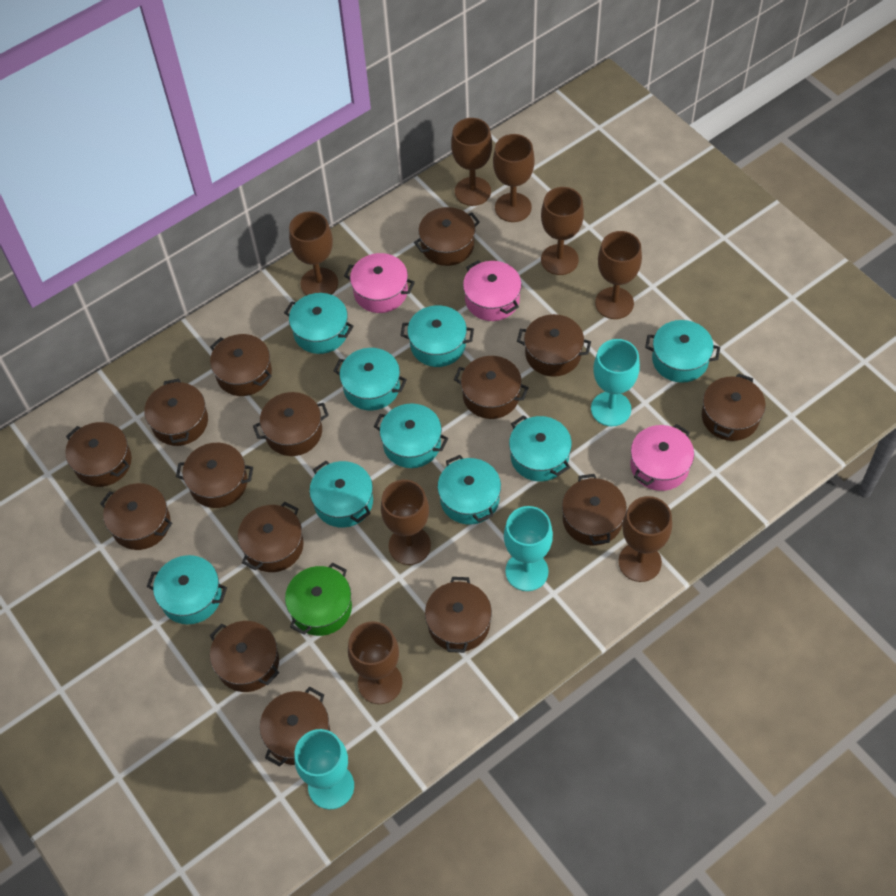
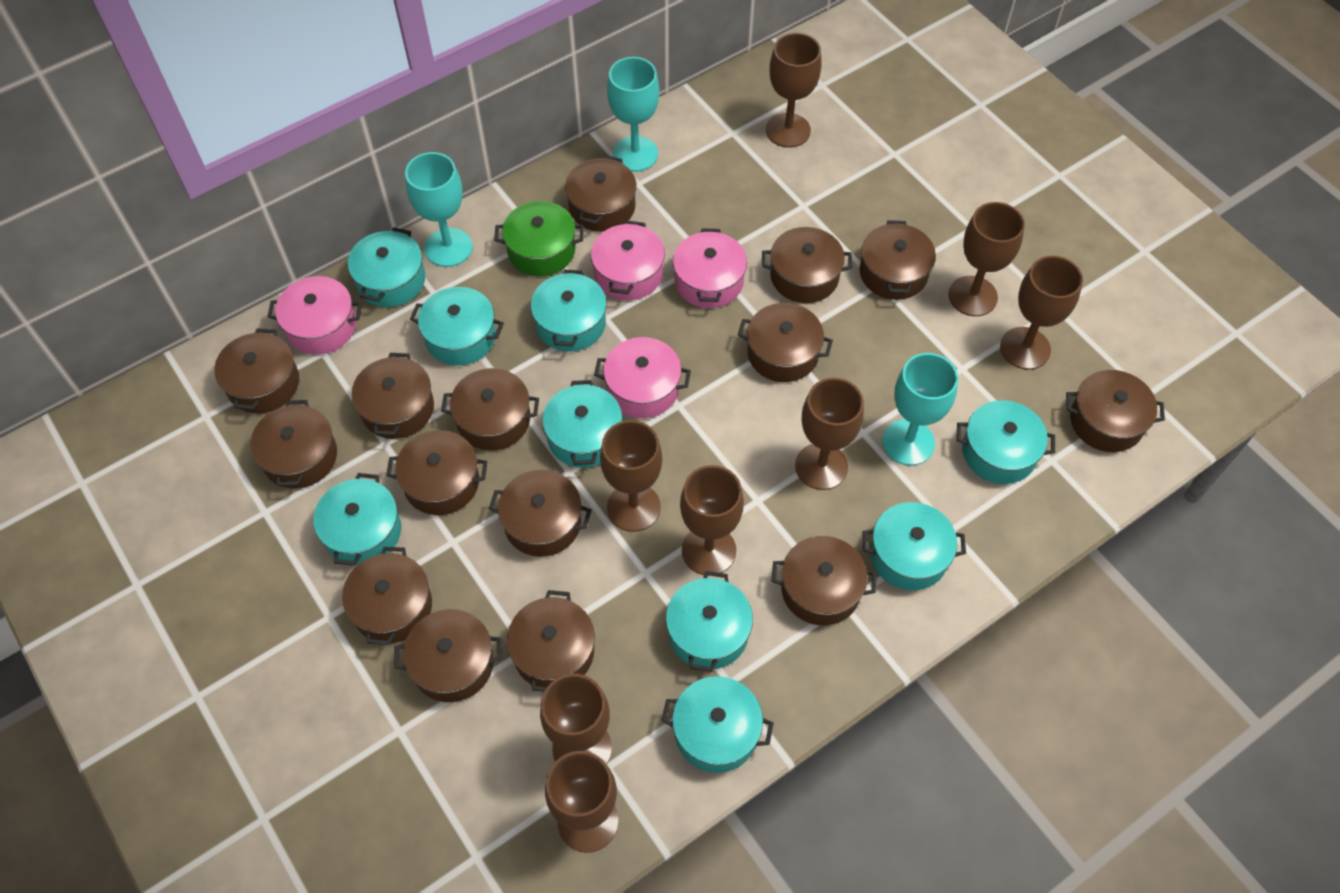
pink pot: [344,253,415,313] [463,260,522,321] [630,424,694,491] = 3 -> [267,276,362,355] [591,220,665,300] [594,337,691,418] [673,228,747,308] = 4

